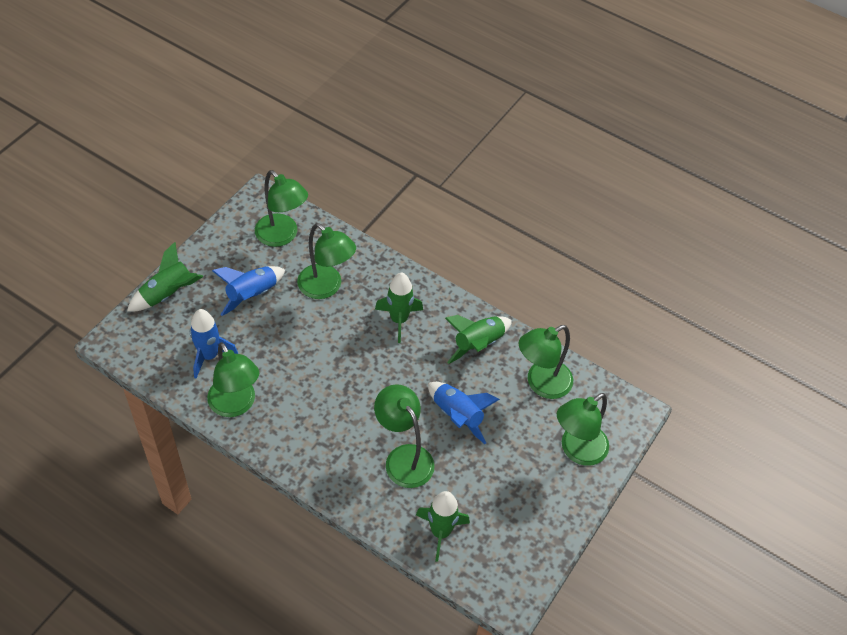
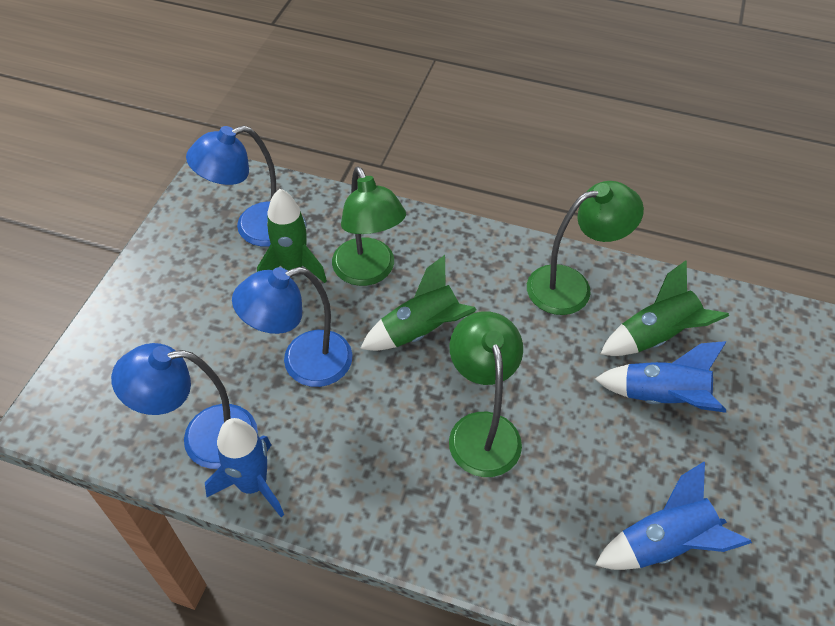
blue lamp: none = 0 -> [111,343,258,469] [186,125,276,246] [232,267,353,387] = 3
green lamp: [207,342,259,417] [255,170,308,247] [297,223,356,299] [374,384,435,488] [518,325,573,399] [557,393,609,466] = 6 -> [332,167,406,286] [449,311,523,477] [527,181,644,315] = 3
green rocket: [127,242,204,311] [375,273,423,343] [416,491,470,562] [445,315,512,364] = 4 -> [257,189,327,283] [360,255,476,351] [600,260,729,356] = 3

